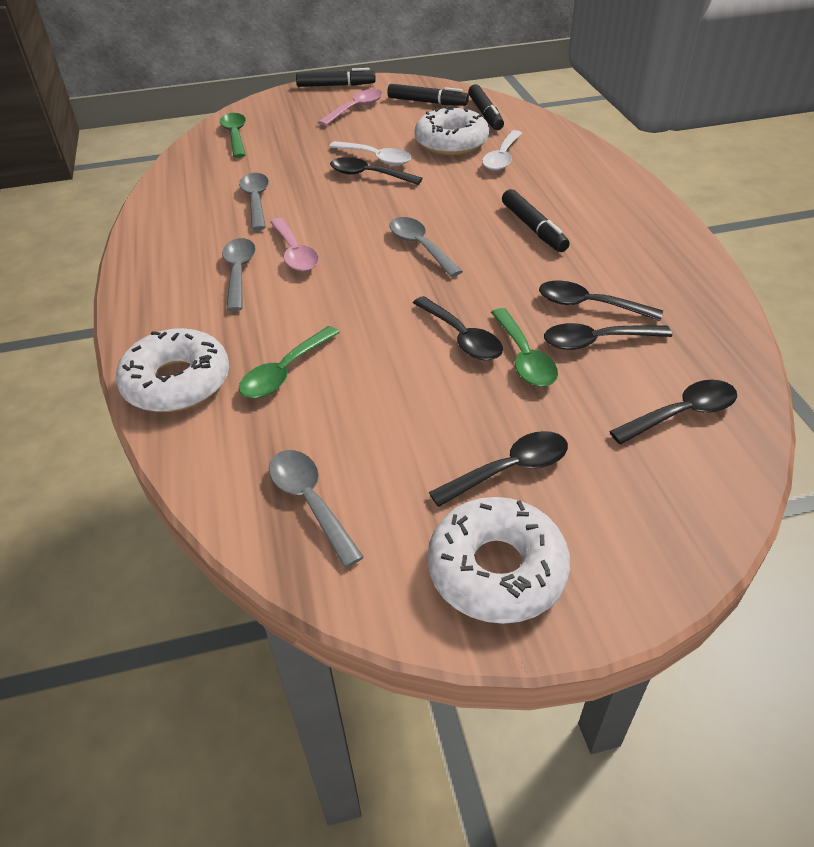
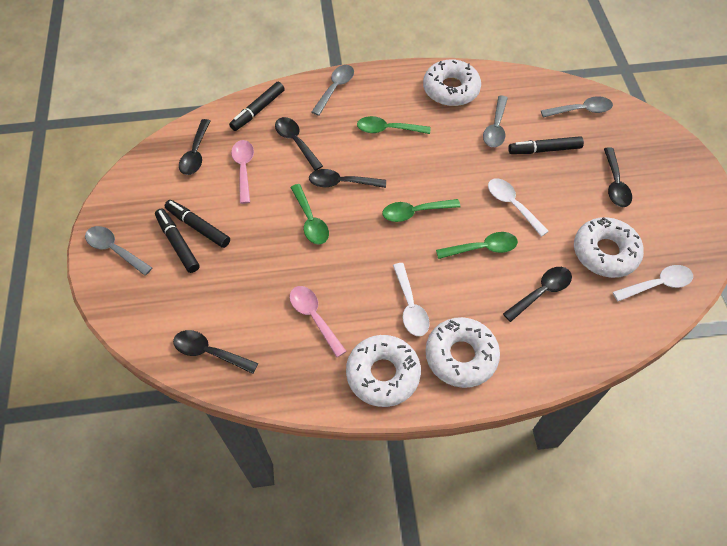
green spoon: [220,113,246,158] [239,326,340,398] [491,308,558,387] = 3 -> [290,184,329,245] [357,116,430,134] [382,199,460,222] [436,232,518,259] = 4
white donut: [116,328,229,412] [414,106,489,155] [428,497,570,624] = 3 -> [346,335,421,407] [423,59,481,106] [425,317,500,388] [574,217,644,278] = 4
white spoon: [329,141,411,166] [482,130,522,171] = 2 -> [393,263,430,336] [488,178,549,237] [613,265,693,301] = 3

